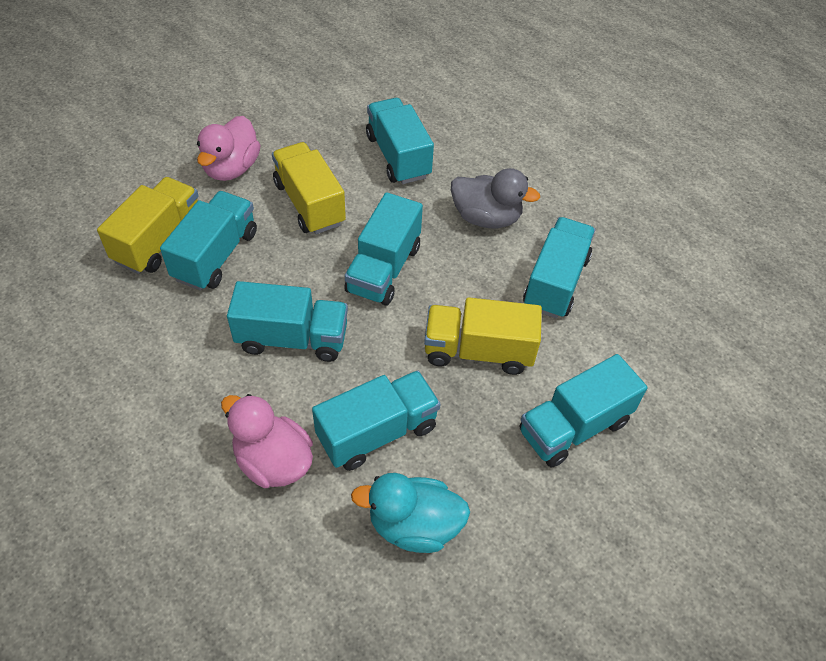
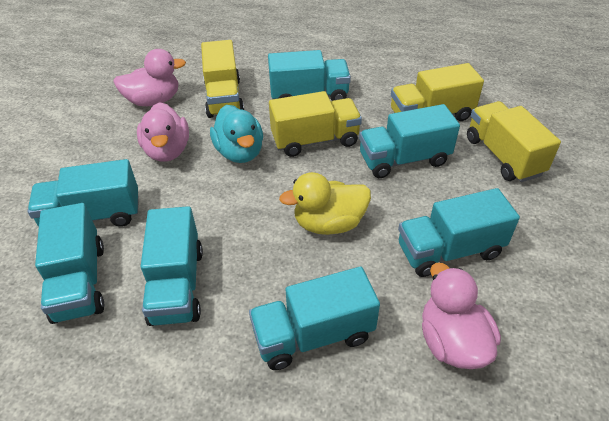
grey duck: [451,168,540,228] = 1 -> none = 0
pink duck: [197,116,260,181] [221,394,313,488] = 2 -> [113,49,186,106] [137,102,189,162] [422,263,501,369] = 3
yellow duck: none = 0 -> [279,172,371,235] = 1
yellow truck: [97,177,199,274] [272,142,346,234] [424,297,542,375] = 3 -> [201,40,244,118] [269,91,362,157] [391,63,484,121] [467,101,561,182] = 4

